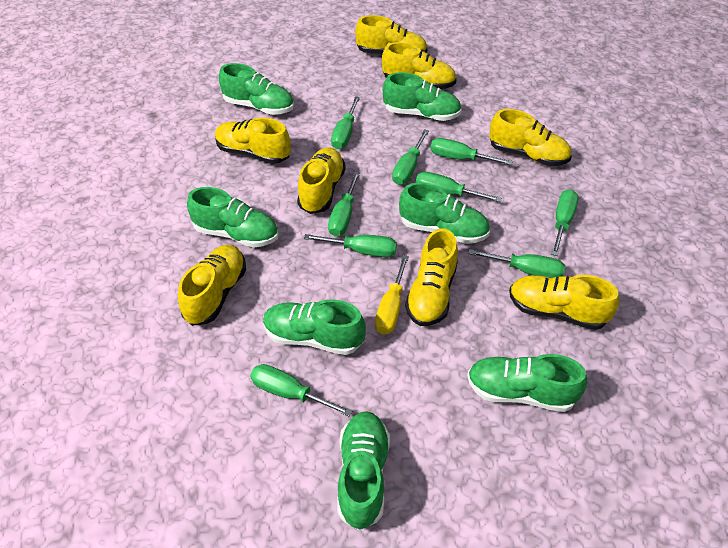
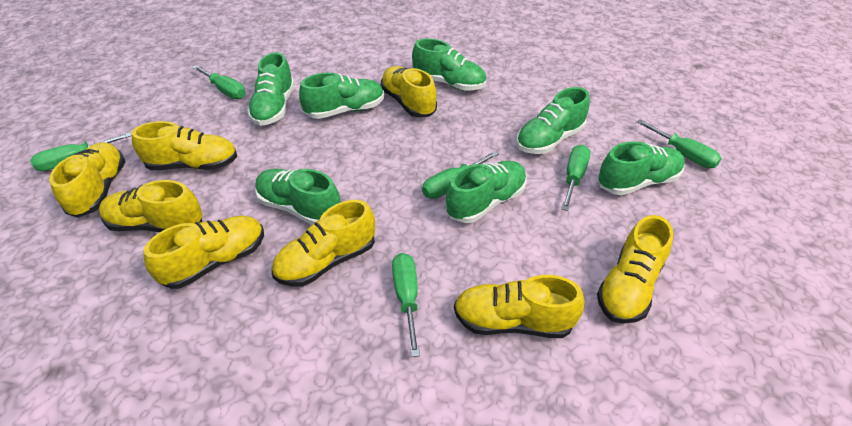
green screwdriver: [250,364,353,417] [304,234,397,257] [328,172,360,237] [331,96,360,149] [392,129,429,185] [416,172,502,202] [430,138,513,165] [468,249,565,278] [551,189,579,256] = 9 -> [30,132,132,171] [192,65,245,99] [392,253,420,357] [422,151,498,199] [562,145,591,211] [637,119,722,168] = 6
yellow screwdriver: [375,255,409,335] = 1 -> none = 0

